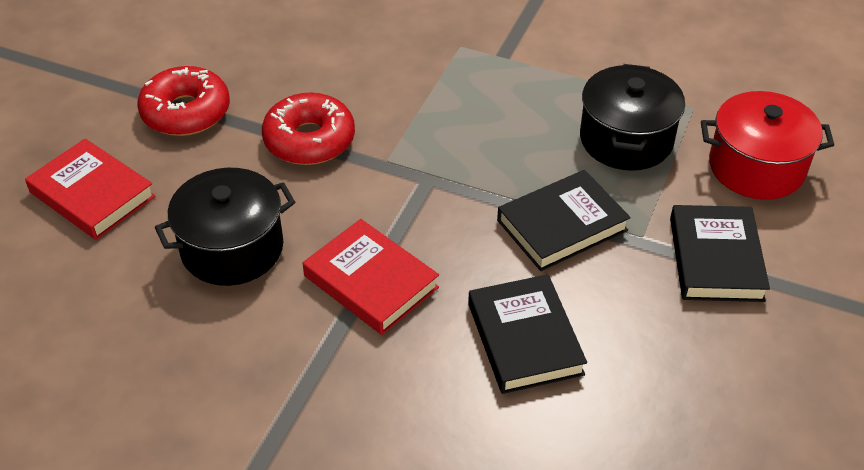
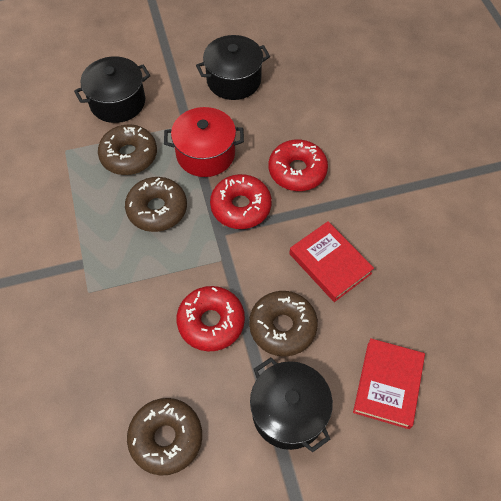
black book: [468,274,587,394] [497,170,631,271] [670,205,770,302] = 3 -> none = 0
black pot: [155,168,295,286] [580,64,685,171] = 2 -> [74,56,150,123] [196,35,270,100] [250,358,333,452] = 3
brown donut: none = 0 -> [98,124,157,175] [125,177,187,232] [127,398,202,476] [249,291,318,357] = 4
red donut: [137,66,230,136] [262,92,355,165] = 2 -> [177,286,245,351] [210,174,272,229] [269,140,328,191] = 3

